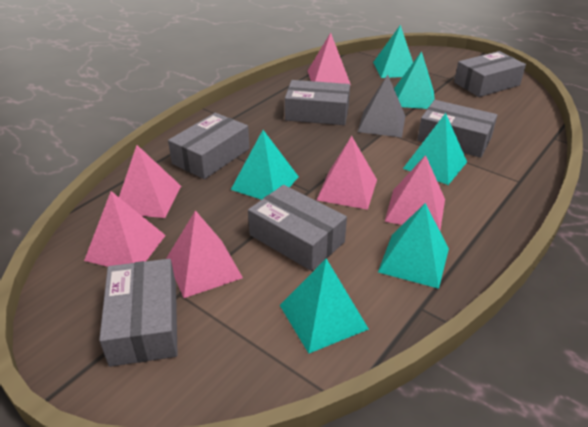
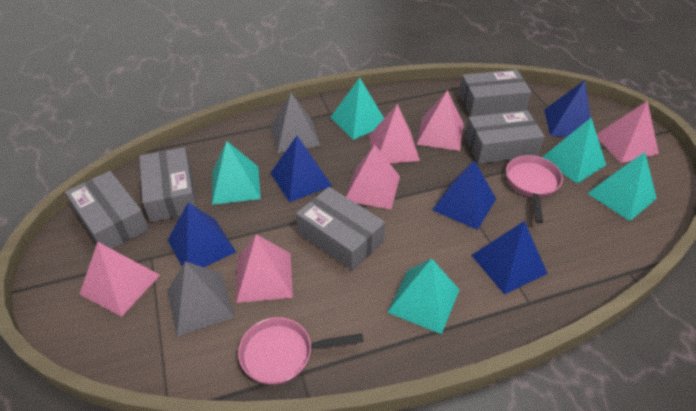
blue pyramid: none = 0 -> [168,203,236,267] [271,136,332,202] [432,160,496,230] [471,221,548,295] [544,80,591,137] = 5
grey box: [99,259,178,367] [168,113,250,179] [248,185,347,271] [285,80,350,125] [417,100,497,158] [454,51,526,97] = 6 -> [65,171,149,249] [139,147,197,222] [296,187,385,271] [459,70,532,117] [465,110,545,164] = 5
grey pyramid: [358,75,405,137] = 1 -> [167,261,235,337] [270,93,320,153] = 2
pink pan: none = 0 -> [238,317,363,385] [506,155,563,223] = 2
turquoise pyramid: [231,130,299,200] [280,258,369,353] [373,25,413,78] [378,203,449,289] [394,51,435,109] [403,113,467,185] = 6 -> [212,141,261,205] [330,78,384,140] [387,258,460,334] [542,118,606,183] [587,152,657,221] = 5

